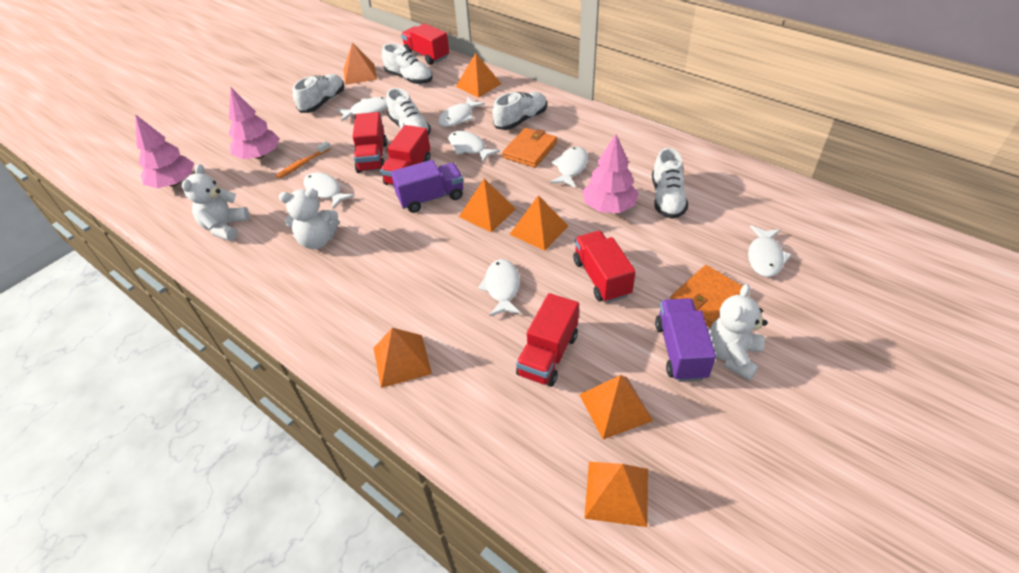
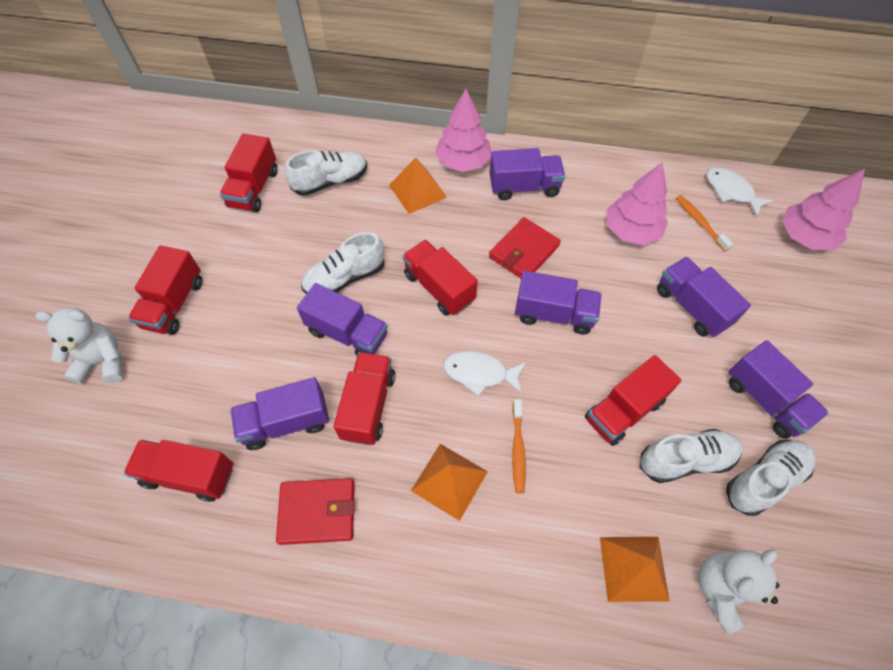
orange pyramid: [344,43,377,85] [373,328,432,388] [456,53,501,98] [459,178,516,232] [509,195,568,251] [579,375,653,439] [584,462,648,527] = 7 -> [389,158,447,214] [411,444,488,521] [600,537,670,602] = 3
orange toothbrush: [276,141,331,179] = 1 -> [512,399,526,493] [676,195,733,252] = 2
orange wallet: [502,128,557,168] [671,265,743,327] = 2 -> none = 0
purple truck: [391,160,463,213] [655,298,716,382] = 2 -> [230,377,329,450] [297,283,388,355] [490,148,565,200] [515,271,602,335] [657,257,751,337] [728,340,829,439] = 6
red truck: [353,112,387,173] [380,125,431,185] [401,23,449,65] [516,293,579,387] [573,231,636,303] = 5 -> [124,440,233,502] [128,245,202,335] [220,133,278,212] [334,352,395,445] [402,240,478,316] [585,355,681,446] = 6
red wallet: none = 0 -> [276,478,354,545] [489,217,561,278] = 2
white fish: [304,172,355,209] [337,97,388,121] [438,96,485,127] [448,131,500,163] [478,259,521,317] [550,147,588,188] [748,225,792,277] = 7 -> [443,351,526,396] [706,167,774,217] = 2
white shoe: [293,74,345,113] [382,43,433,84] [386,88,431,135] [492,92,547,130] [652,148,688,219] = 5 -> [285,150,367,196] [301,232,385,294] [640,429,743,483] [726,440,816,516] = 4
white teddy bear: [182,164,249,241] [279,188,339,249] [709,284,767,381] = 3 -> [35,307,122,384] [698,549,779,635] = 2

